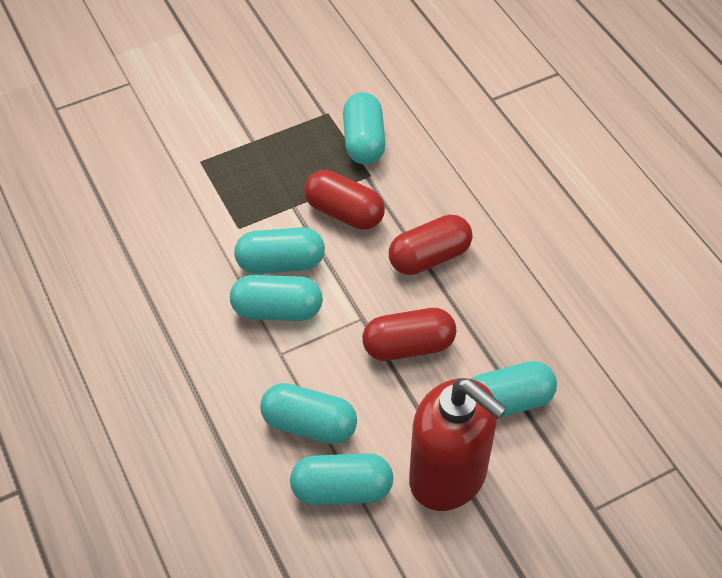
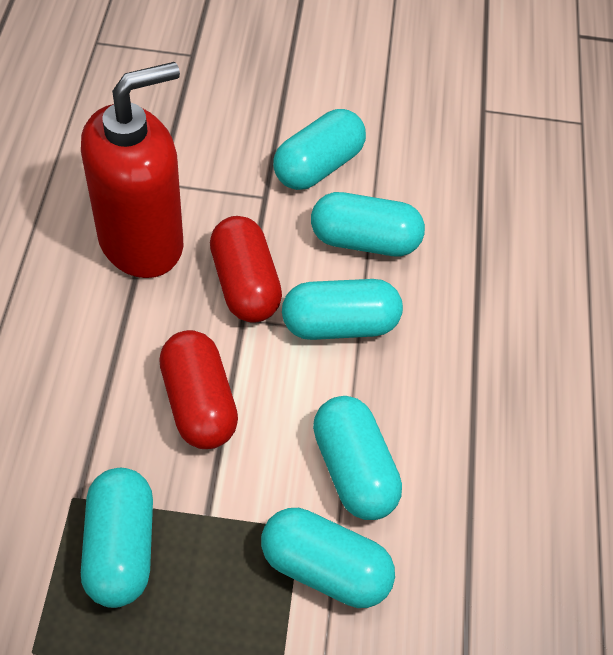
red capsule: [304,170,385,230] [362,308,456,361] [389,215,473,275] = 3 -> [159,330,238,449] [210,216,282,323] = 2

